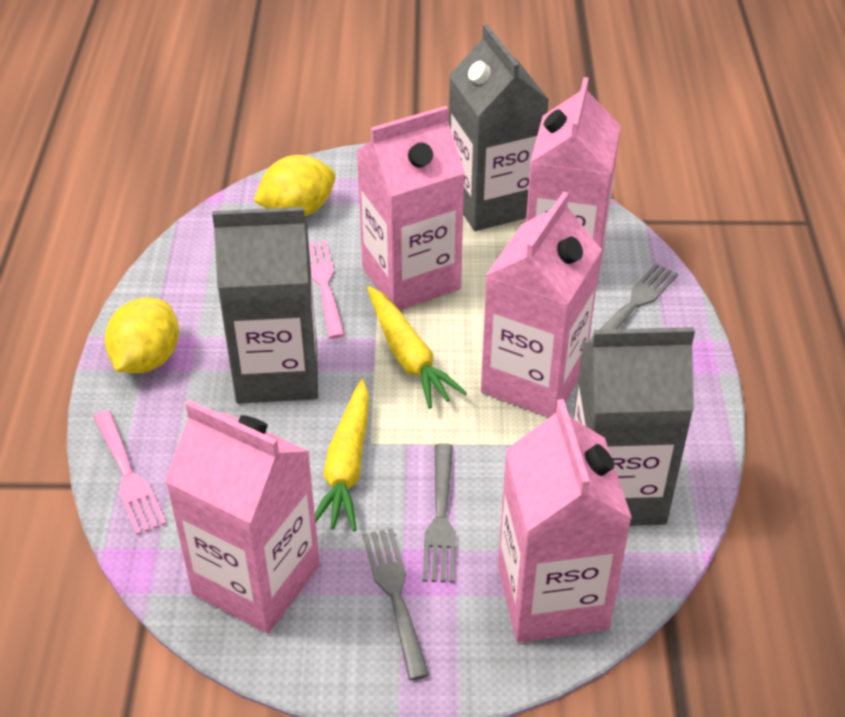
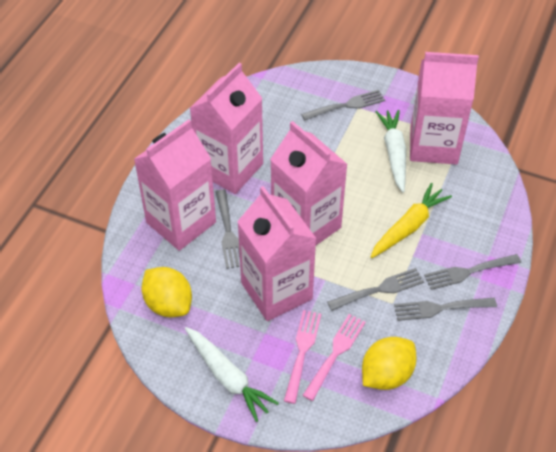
grey carton: [212,207,318,403] [449,24,549,231] [573,327,695,526] = 3 -> none = 0
grey fork: [362,528,429,680] [423,443,456,583] [589,264,678,342] = 3 -> [216,190,240,269] [301,90,385,121] [327,268,424,311] [394,298,497,321] [424,254,521,290] = 5
white carrot: none = 0 -> [185,327,279,422] [376,110,406,193] = 2
yellow carrot: [315,379,369,531] [367,286,467,409] = 2 -> [371,183,452,258] = 1

